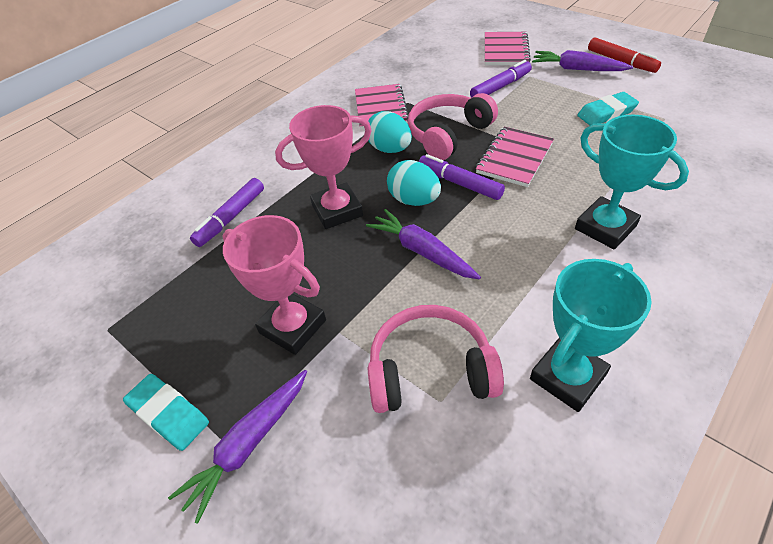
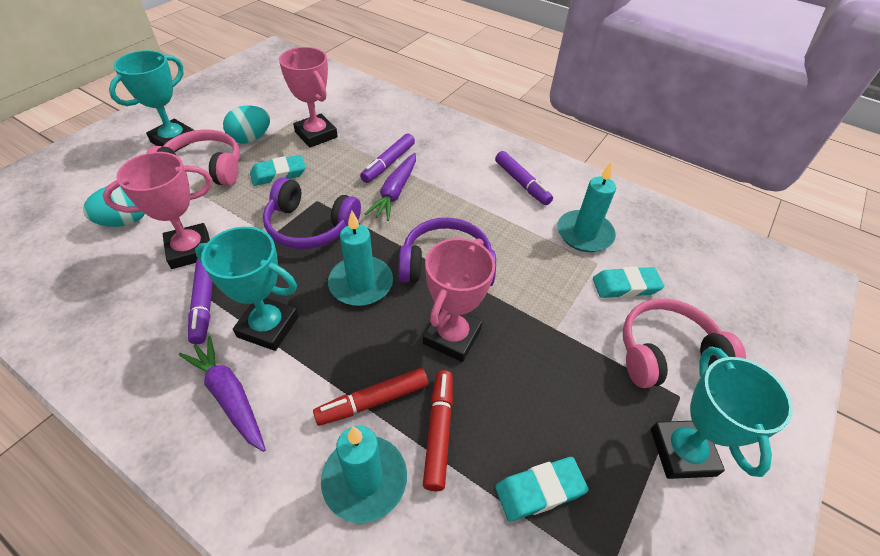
pink notebook: [355,84,408,130] [476,126,554,187] [485,32,531,65] = 3 -> none = 0
pink trophy: [222,215,326,355] [275,105,372,229] = 2 -> [103,152,212,269] [279,47,338,148] [423,238,495,362] = 3
purple carrot: [168,370,307,524] [366,209,481,280] [532,50,633,71] = 3 -> [179,336,266,452] [365,153,416,221] = 2
purple headphones: none = 0 -> [263,178,361,249] [398,217,496,286] = 2
red marker: [588,37,661,73] = 1 -> [313,368,428,426] [423,370,453,491] = 2
turquoise candle: none = 0 -> [321,426,407,523] [328,211,393,306] [557,162,616,252] = 3
turquoise eraser: [123,374,209,451] [577,92,639,126] = 2 -> [250,155,306,186] [495,457,589,521] [593,267,664,298] = 3
turquoise trophy: [530,259,652,412] [575,114,689,249] = 2 -> [109,50,195,152] [195,227,299,351] [651,347,793,479] = 3

